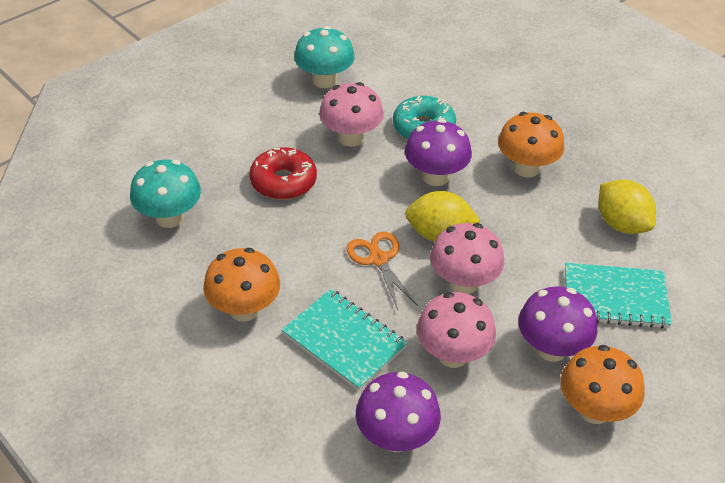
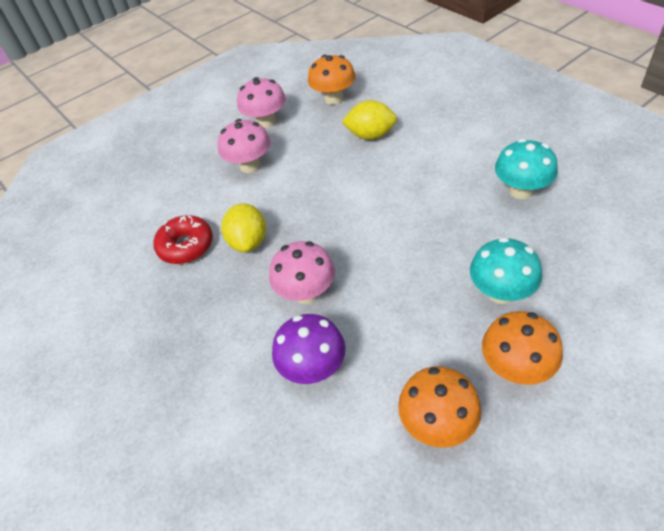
orange scissors: [346,232,418,310] = 1 -> none = 0
purple mushroom: [356,372,441,452] [405,119,472,186] [518,286,598,361] = 3 -> [272,314,346,384] = 1
turquoise donut: [393,96,456,139] = 1 -> none = 0
turquoise notebook: [281,289,408,391] [565,263,672,329] = 2 -> none = 0

